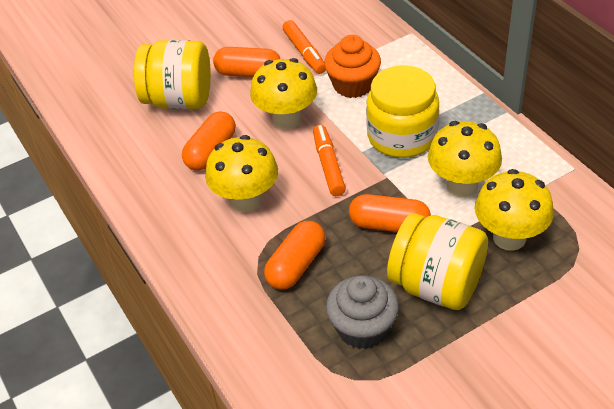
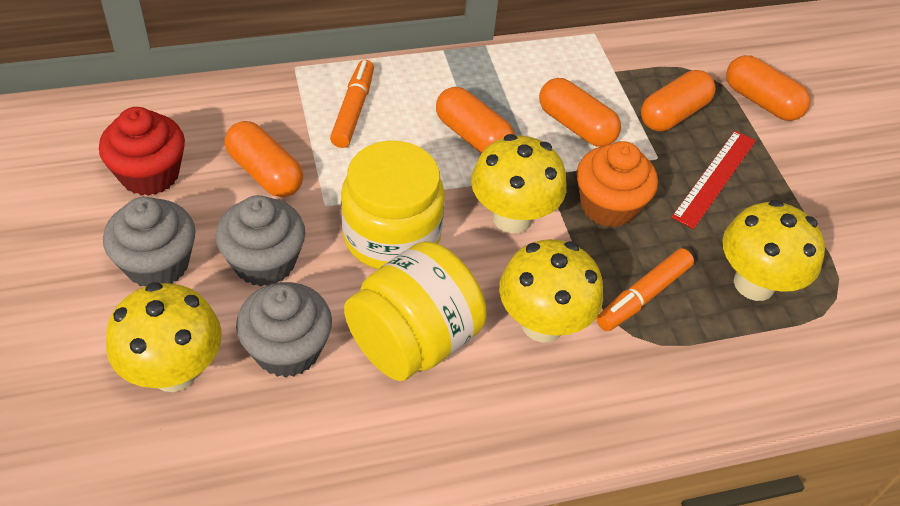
grey cupcake: [326,275,399,349] = 1 -> [103,197,196,286] [215,195,305,287] [236,282,332,378] = 3
orange capsule: [182,111,236,171] [213,47,280,77] [264,221,325,290] [349,194,431,232] = 4 -> [225,121,303,197] [436,87,515,154] [539,78,621,147] [641,70,716,131] [726,55,811,121] = 5
red cupcake: none = 0 -> [99,107,185,196] = 1
red ruler: none = 0 -> [671,130,756,229] = 1
yellow jar: [134,40,211,109] [366,65,439,158] [387,213,488,310] = 3 -> [341,141,445,269] [344,241,487,381] = 2

